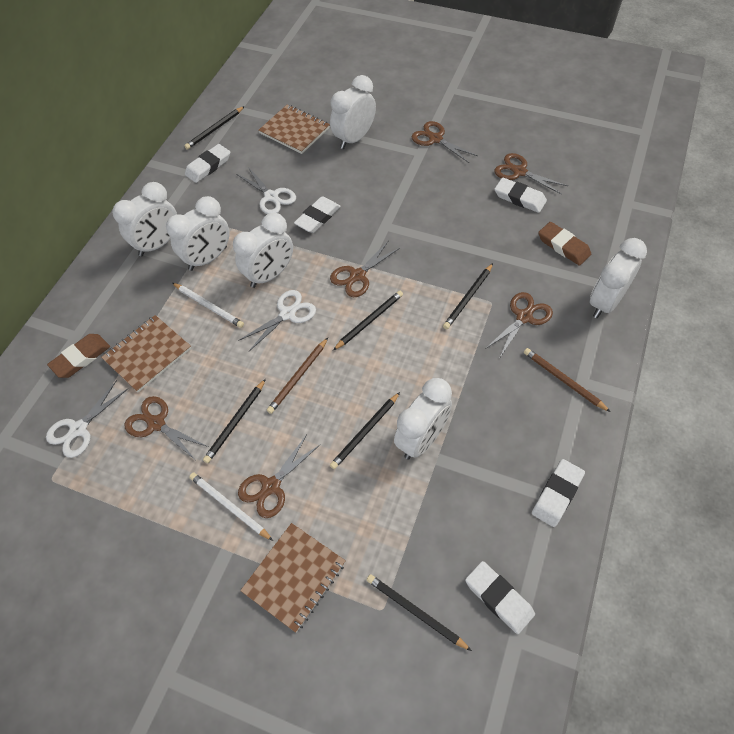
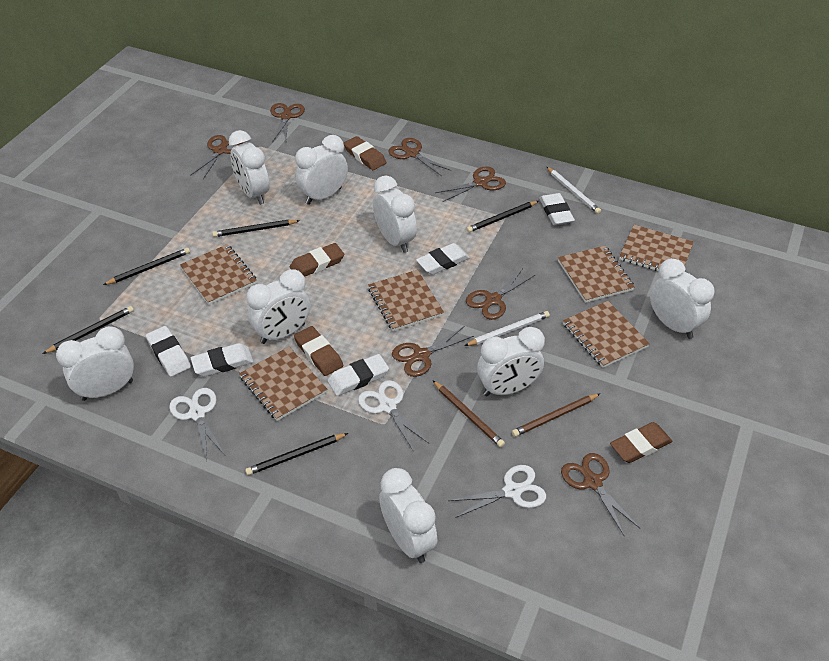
black pencil: [184,106,245,150] [203,379,266,463] [330,392,400,469] [333,291,403,350] [367,574,472,651] [443,263,493,329] = 6 -> [43,306,134,354] [103,248,190,285] [212,220,300,237] [245,433,348,475] [467,201,539,233] = 5
brown eraser: [47,334,110,378] [538,222,591,266] = 2 -> [290,243,344,277] [294,326,343,376] [344,136,386,170] [610,422,672,463] = 4
brown notebook: [101,315,191,392] [240,523,346,633] [258,104,330,154] = 3 -> [180,244,257,305] [239,347,328,421] [368,270,444,331] [558,245,635,303] [563,301,650,368] [619,225,694,271] = 6
brown scissors: [124,396,208,459] [238,434,321,518] [330,240,400,297] [411,121,478,163] [485,292,553,359] [494,153,568,195] = 6 -> [190,135,243,179] [270,103,305,142] [388,138,451,176] [392,326,474,377] [435,166,506,202] [466,268,535,320] [561,453,641,535] = 7
white clock: [112,182,177,256] [166,196,230,271] [233,213,293,288] [330,75,376,149] [394,378,452,460] [590,238,647,318] = 6 -> [56,326,134,401] [229,130,270,205] [246,269,310,344] [295,135,348,205] [373,175,417,253] [379,468,437,563] [477,327,545,397] [650,258,715,339] = 8

